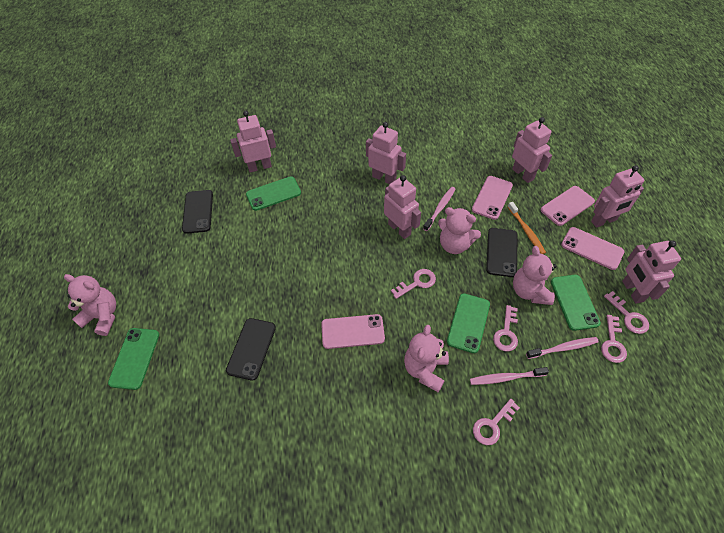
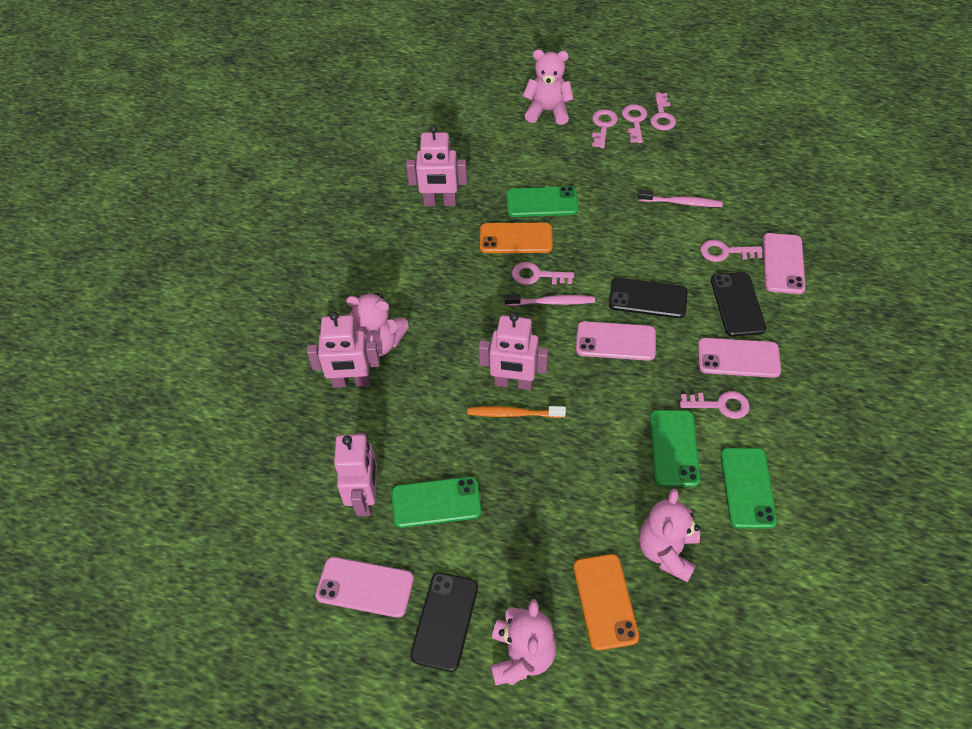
orange phone: none = 0 -> [480,223,553,253] [573,554,639,651] = 2
pink key: [391,269,436,299] [473,399,520,445] [493,305,518,352] [601,315,627,363] [604,291,649,334] = 5 -> [512,262,574,285] [592,109,618,148] [622,104,647,143] [650,92,676,131] [680,391,750,419] [700,240,763,262] = 6
pink robot: [230,111,276,173] [366,122,406,184] [384,175,421,239] [512,117,552,183] [591,165,644,228] [622,240,681,304] = 6 -> [307,312,380,388] [334,433,377,516] [406,125,467,206] [479,313,548,390] = 4
pink toothbrush: [423,187,455,231] [470,367,549,385] [526,337,599,359] = 3 -> [505,294,595,306] [638,190,723,207] = 2

